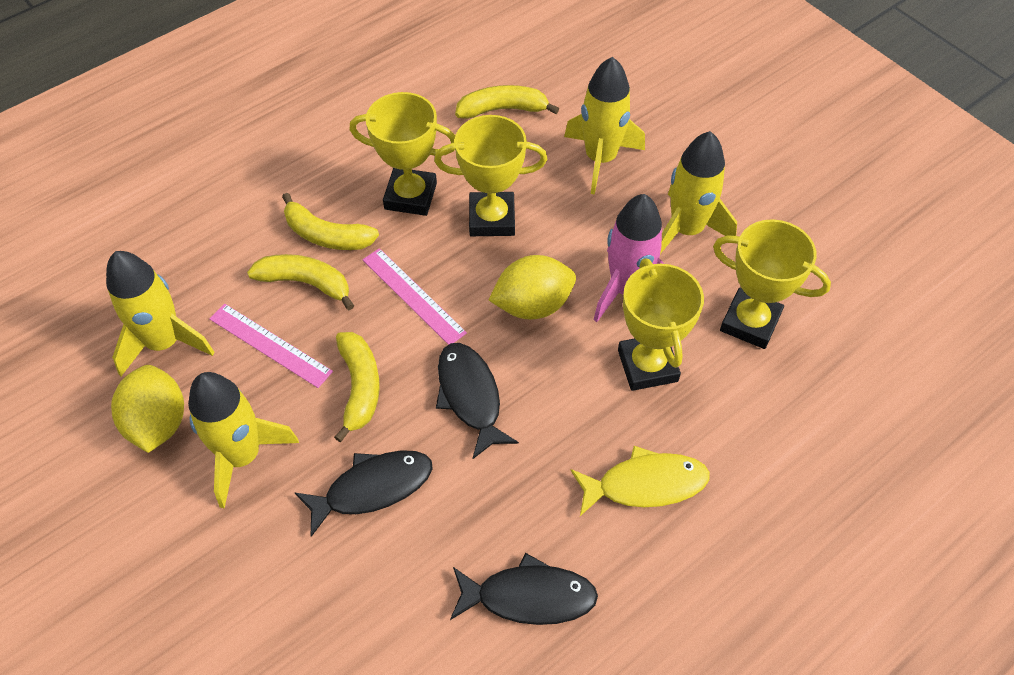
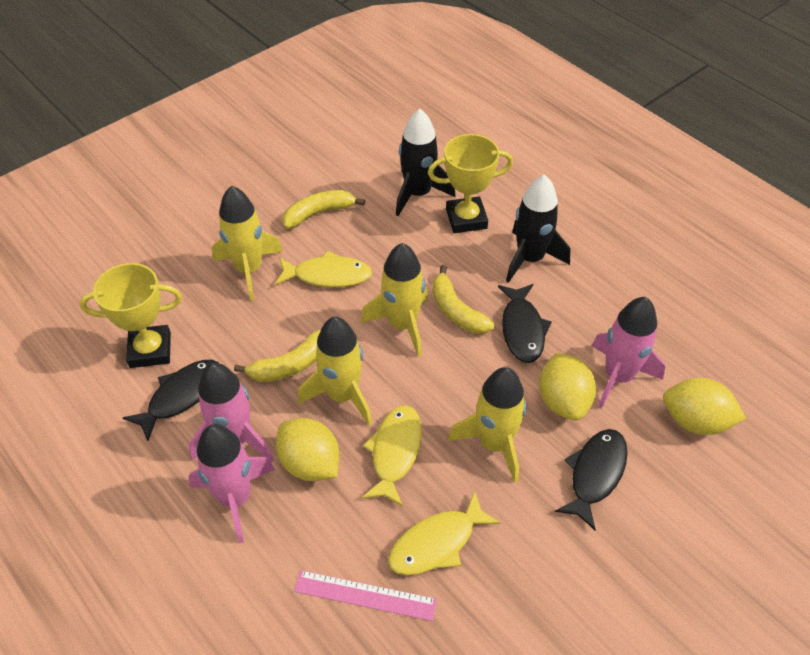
black rocket: none = 0 -> [396,109,456,216] [506,174,570,283] = 2
pink rocket: [594,194,664,322] = 1 -> [188,424,275,543] [189,363,274,463] [592,297,665,409] = 3
pink ruler: [209,304,333,388] [362,248,467,345] = 2 -> [294,570,437,621] = 1
yellow banana: [247,254,354,310] [282,193,379,250] [334,332,380,442] [455,85,559,119] = 4 -> [234,329,321,382] [283,190,365,229] [432,265,494,334] = 3
yellow fish: [570,446,710,516] = 1 -> [275,251,372,287] [362,405,422,507] [388,491,501,575] = 3
yellow lemon: [111,365,184,453] [489,255,576,319] = 2 -> [276,418,339,481] [539,353,596,420] [663,378,746,435] = 3
yellow trophy: [349,92,455,216] [434,115,547,236] [618,259,704,391] [713,219,831,349] = 4 -> [80,263,182,368] [428,134,513,233] = 2

